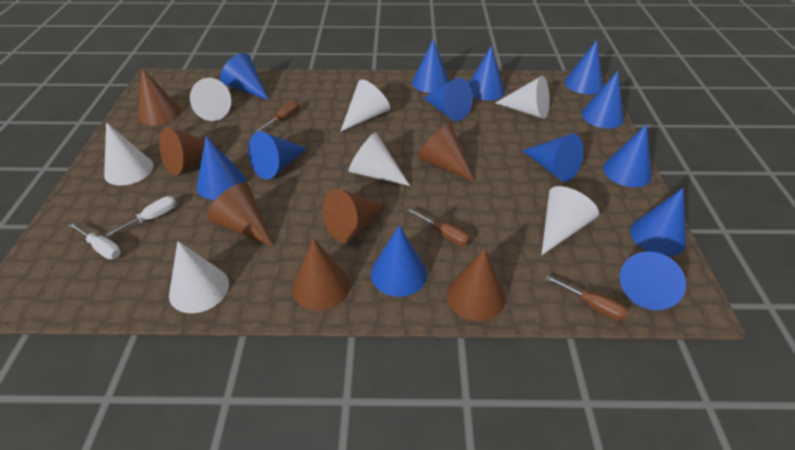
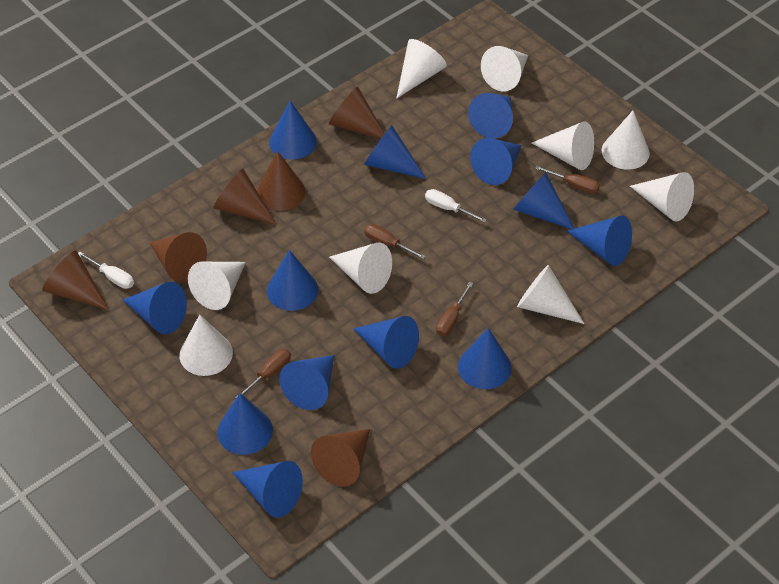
brown cone: [138,68,181,125] [159,128,223,175] [207,182,273,246] [292,238,350,311] [323,189,387,242] [418,124,475,182] [447,248,506,321] = 7 -> [42,250,109,310] [149,232,207,282] [213,169,277,225] [257,151,305,211] [311,429,370,487] [329,87,385,139] = 6
brown screwdriver: [255,101,299,132] [407,208,471,246] [545,275,628,321] = 3 -> [235,349,291,398] [364,224,426,259] [436,282,473,336] [535,166,600,194] = 4
white cone: [104,122,154,186] [169,241,229,313] [190,78,231,121] [340,79,390,132] [349,132,410,186] [495,76,549,119] [541,186,599,255] = 7 -> [179,314,233,376] [188,262,246,310] [329,243,392,294] [396,39,447,99] [481,46,528,91] [517,265,584,324] [532,122,594,170] [602,111,650,170] [630,172,694,221] = 9

